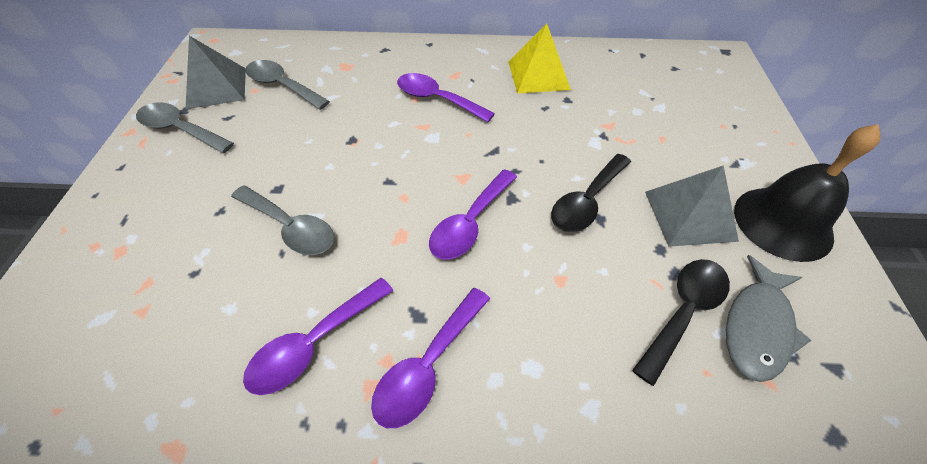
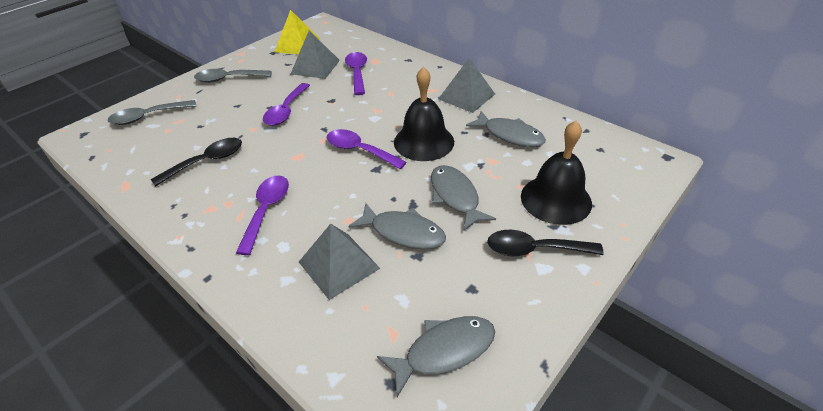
black bell: [734,124,880,262] = 1 -> [394,67,454,161] [521,121,592,225] = 2
grey fish: [726,255,812,382] = 1 -> [348,203,446,249] [377,316,495,397] [431,165,496,231] [466,111,546,147] = 4
grey pyramid: [186,36,246,109] [645,165,739,247] = 2 -> [291,31,340,79] [299,224,381,300] [438,58,495,113] = 3
grey spoon: [136,102,234,153] [231,185,334,255] [245,60,330,110] = 3 -> [107,100,196,125] [194,69,272,83] = 2

